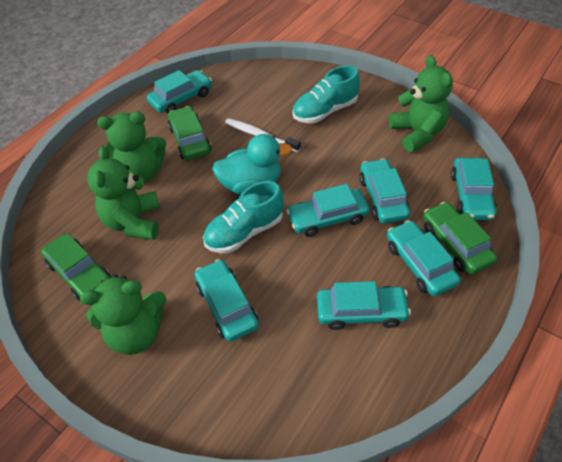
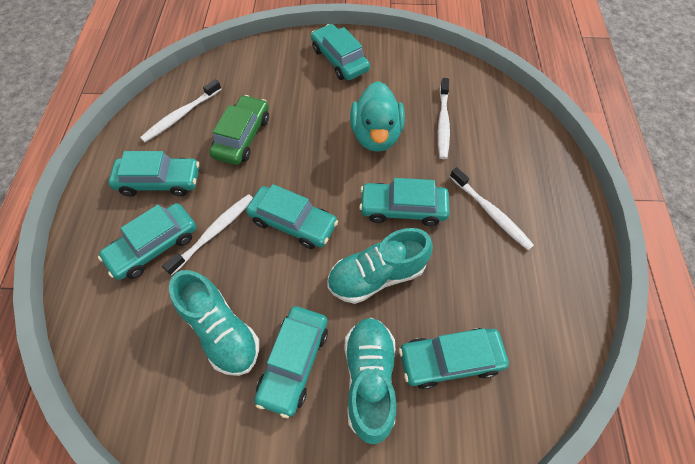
green car: [41,233,111,301] [168,106,211,160] [423,202,497,274] = 3 -> [209,95,269,165] = 1
green teddy bear: [80,274,167,355] [87,146,160,240] [97,112,166,183] [389,55,453,152] = 4 -> none = 0
turquoise shoe: [203,181,284,253] [293,65,360,123] = 2 -> [169,270,259,376] [327,228,433,304] [344,318,396,445] = 3
white toothbrush: [225,118,301,152] = 1 -> [140,79,221,142] [162,194,253,275] [438,78,450,159] [450,167,534,250] = 4

